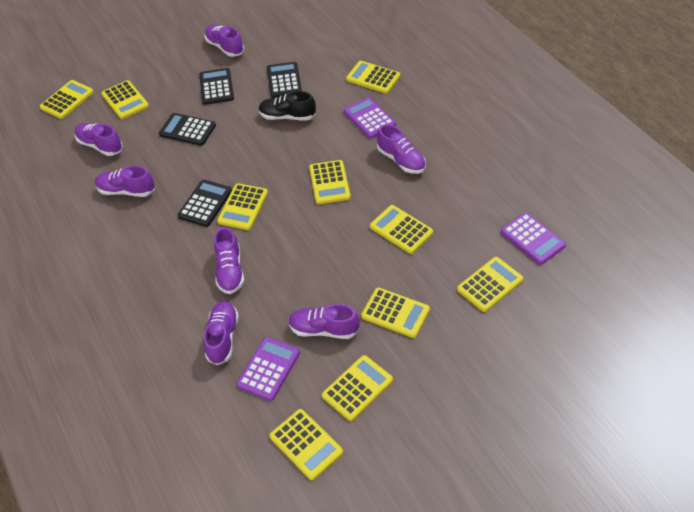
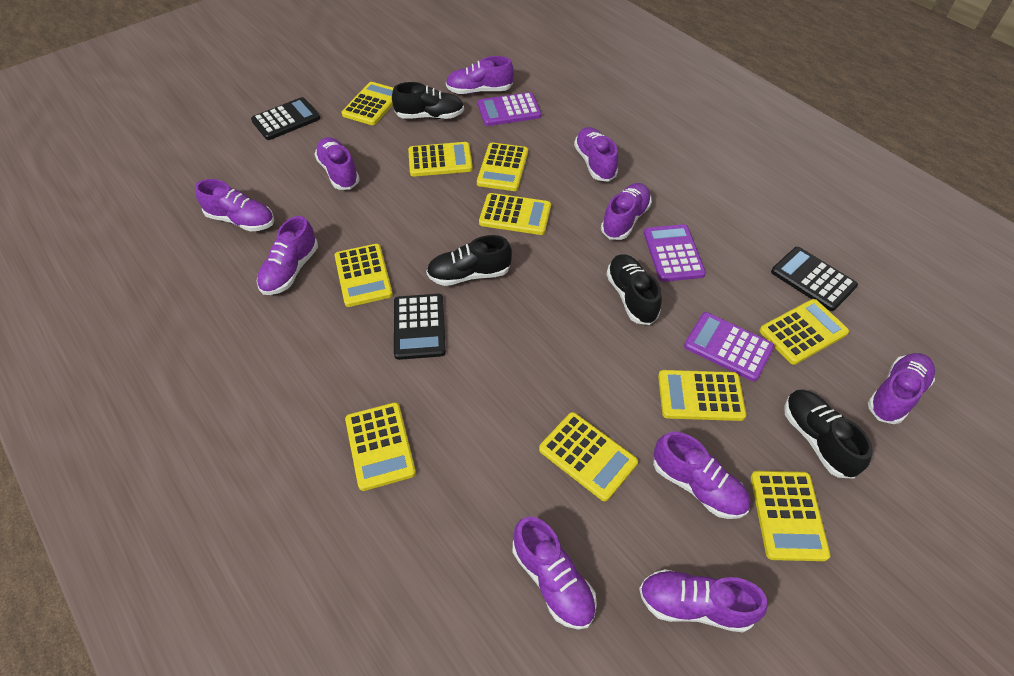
black calculator: [159,113,216,146] [178,180,232,227] [199,68,234,105] [267,62,302,98] = 4 -> [251,97,320,140] [394,294,446,360] [771,247,858,311] = 3
black shoe: [259,91,316,121] = 1 -> [392,82,464,119] [426,235,512,286] [606,254,662,325] [784,389,873,479] = 4
purple shoe: [75,123,123,156] [95,166,155,197] [204,301,239,365] [205,25,244,57] [214,227,244,294] [288,304,360,339] [377,124,426,174] = 7 -> [195,179,274,231] [257,216,318,295] [314,137,360,190] [446,56,514,94] [513,517,597,630] [574,127,618,182] [601,183,652,240] [639,569,768,633] [653,432,750,519] [868,353,935,424] = 10

